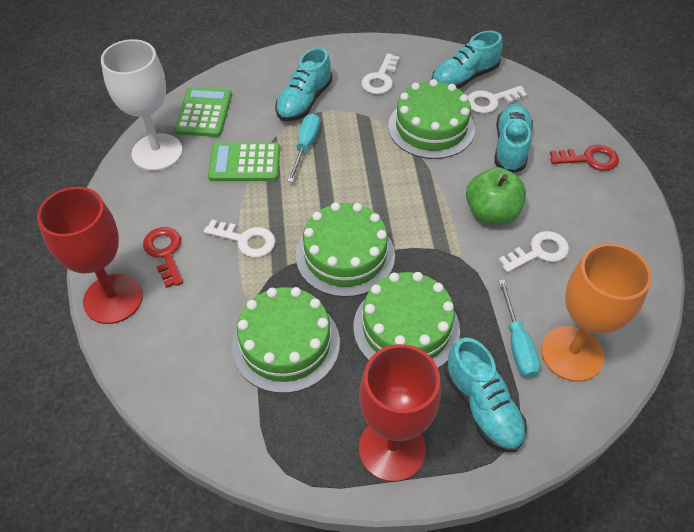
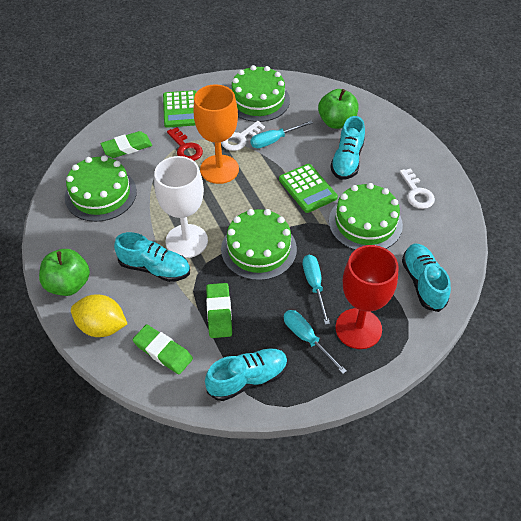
green apple: [466,167,526,225] = 1 -> [39,249,90,296] [318,89,358,129] = 2
green eraser: none = 0 -> [101,131,152,158] [132,324,193,374] [206,283,232,338] = 3
red goblet: [37,187,143,324] [359,344,441,482] = 2 -> [335,245,399,349] = 1
red key: [143,227,183,288] [550,145,619,171] = 2 -> [167,127,203,161] = 1
turquoise screwdriver: [287,113,320,182] [498,280,540,378] = 2 -> [250,121,313,148] [284,310,347,374] [303,255,330,325] = 3
white key: [204,220,276,258] [361,53,400,94] [468,86,528,114] [499,231,569,273] = 4 -> [221,121,265,151] [399,168,435,209] = 2
yellow lemon: none = 0 -> [71,294,127,337] = 1

